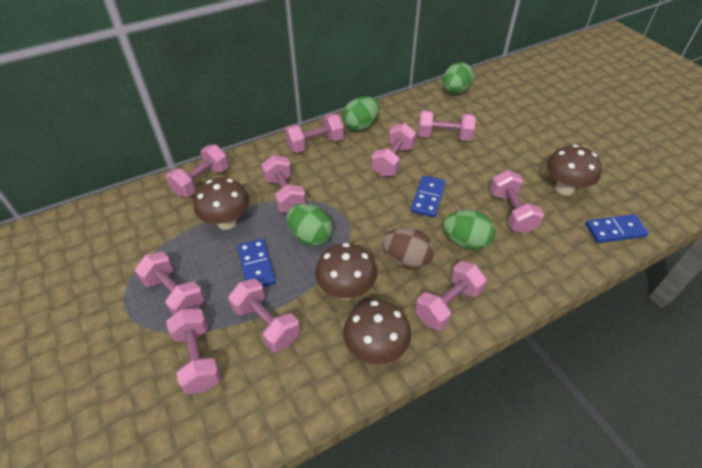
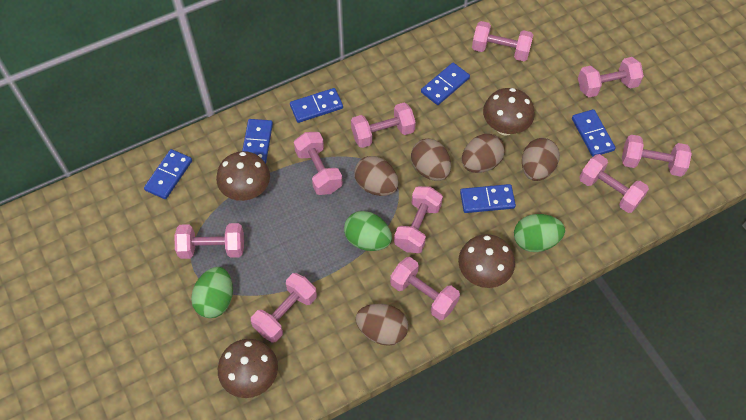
blue domino: [237,239,276,287] [411,175,446,217] [586,214,649,243] = 3 -> [144,149,192,199] [242,119,273,163] [290,88,343,123] [421,63,470,105] [460,184,516,213] [572,109,616,157] = 6
brown egg: [382,228,434,270] = 1 -> [354,156,399,196] [356,304,408,346] [411,139,451,181] [462,134,505,173] [522,138,560,181] = 5
green egg: [287,204,333,246] [342,96,380,131] [443,62,474,94] [443,210,495,250] = 4 -> [191,267,233,318] [344,211,392,251] [514,214,565,252] = 3

